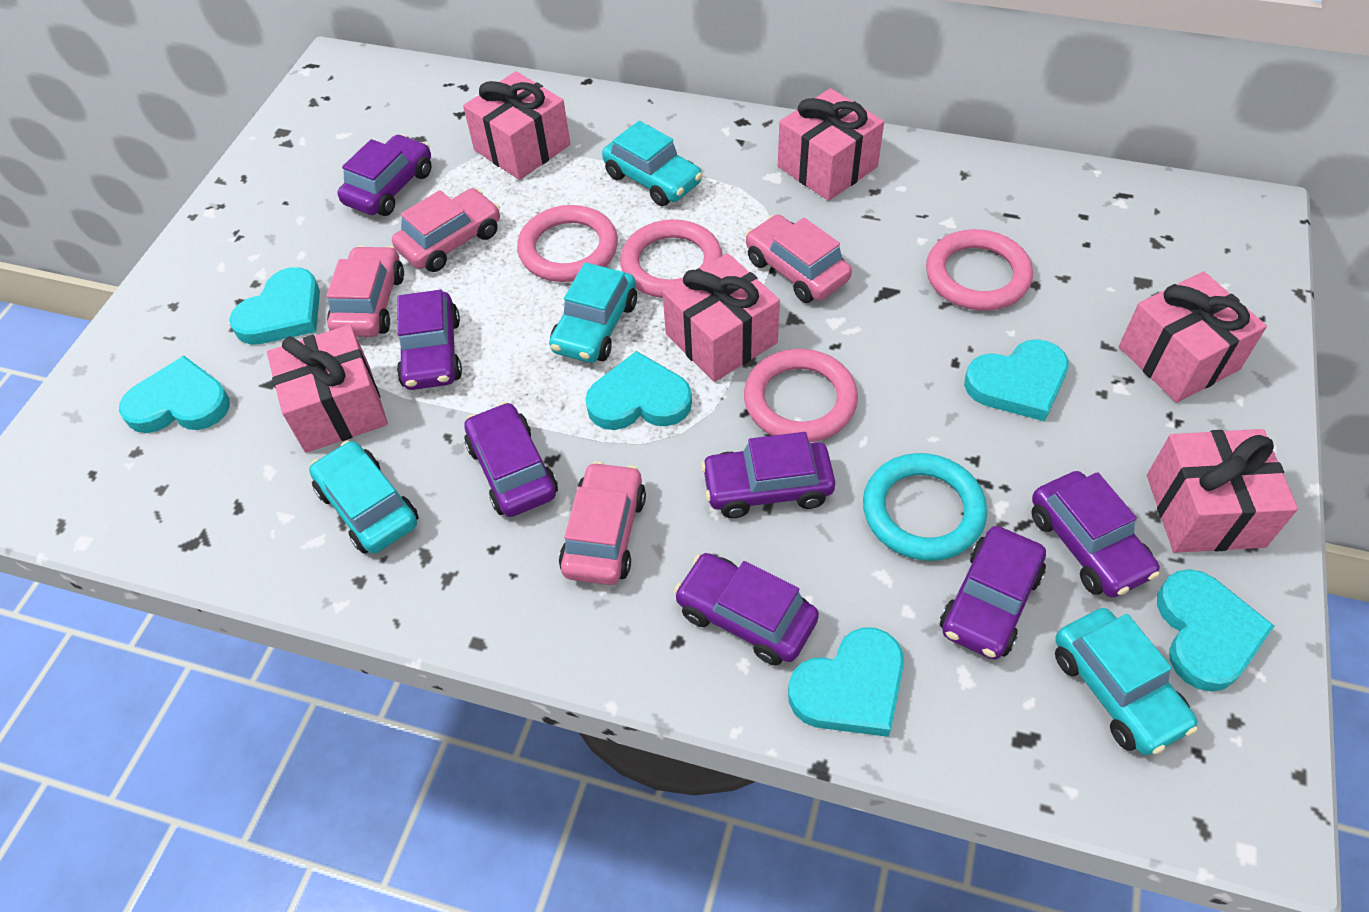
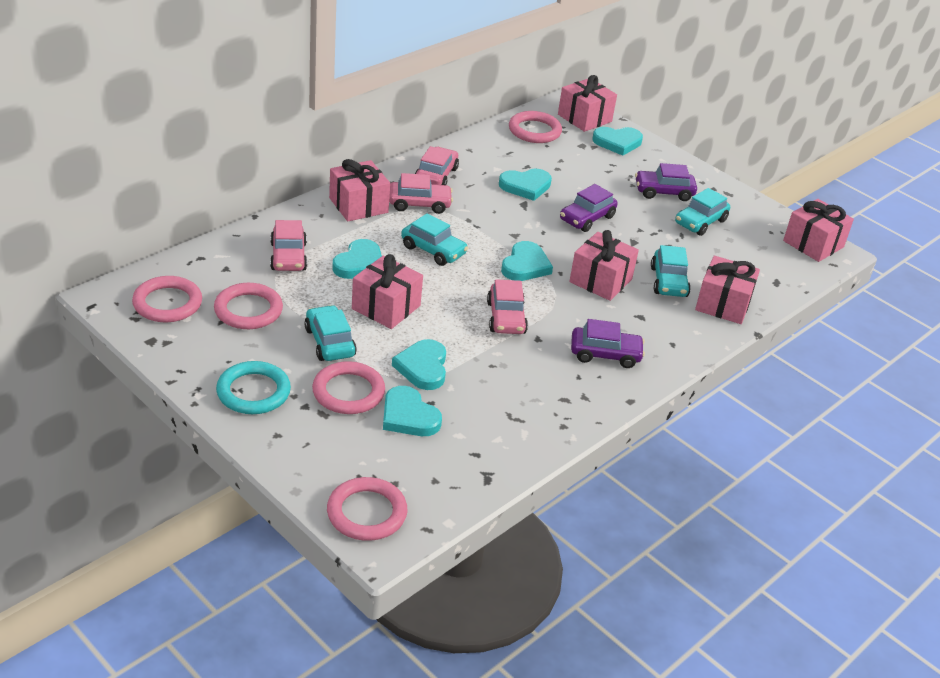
pink ring: [517,205,618,282] [620,219,723,298] [744,349,858,442] [926,229,1033,311] = 4 -> [132,276,202,322] [214,283,283,329] [312,361,385,414] [327,477,408,541] [509,111,562,143] = 5
purple car: [337,134,432,216] [397,290,462,390] [464,402,558,517] [674,553,819,666] [701,432,835,518] [940,526,1046,660] [1031,471,1160,598] = 7 -> [560,184,618,232] [571,319,645,368] [635,163,697,201] = 3

